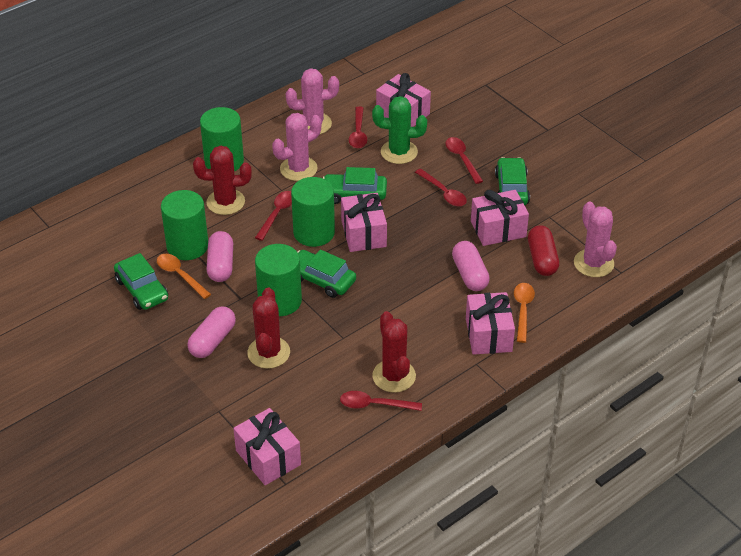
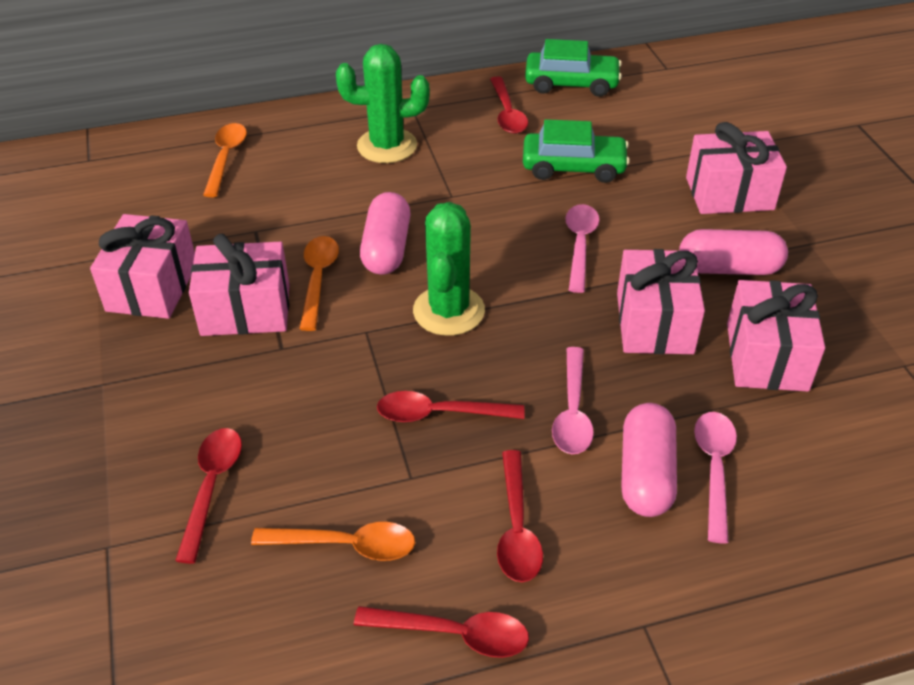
green cactus: [372,96,427,164] = 1 -> [336,44,429,163] [413,202,485,336] = 2
green car: [114,253,168,310] [297,250,356,298] [323,167,387,204] [495,157,530,205] = 4 -> [523,119,630,183] [525,39,622,97] = 2
green cylinder: [161,190,208,260] [200,107,244,171] [255,244,302,316] [291,177,335,247] = 4 -> none = 0
orange spoon: [157,254,211,299] [514,283,535,343] = 2 -> [203,123,247,197] [251,522,415,561] [300,236,339,331] = 3
pink cactus: [272,113,322,181] [286,68,339,134] [574,201,617,277] = 3 -> none = 0
pink spoon: none = 0 -> [552,347,594,454] [565,204,600,293] [694,412,737,543] = 3
red cactus: [193,146,252,215] [247,288,290,369] [372,311,416,393] = 3 -> none = 0
red capsule: [528,225,559,276] = 1 -> none = 0

